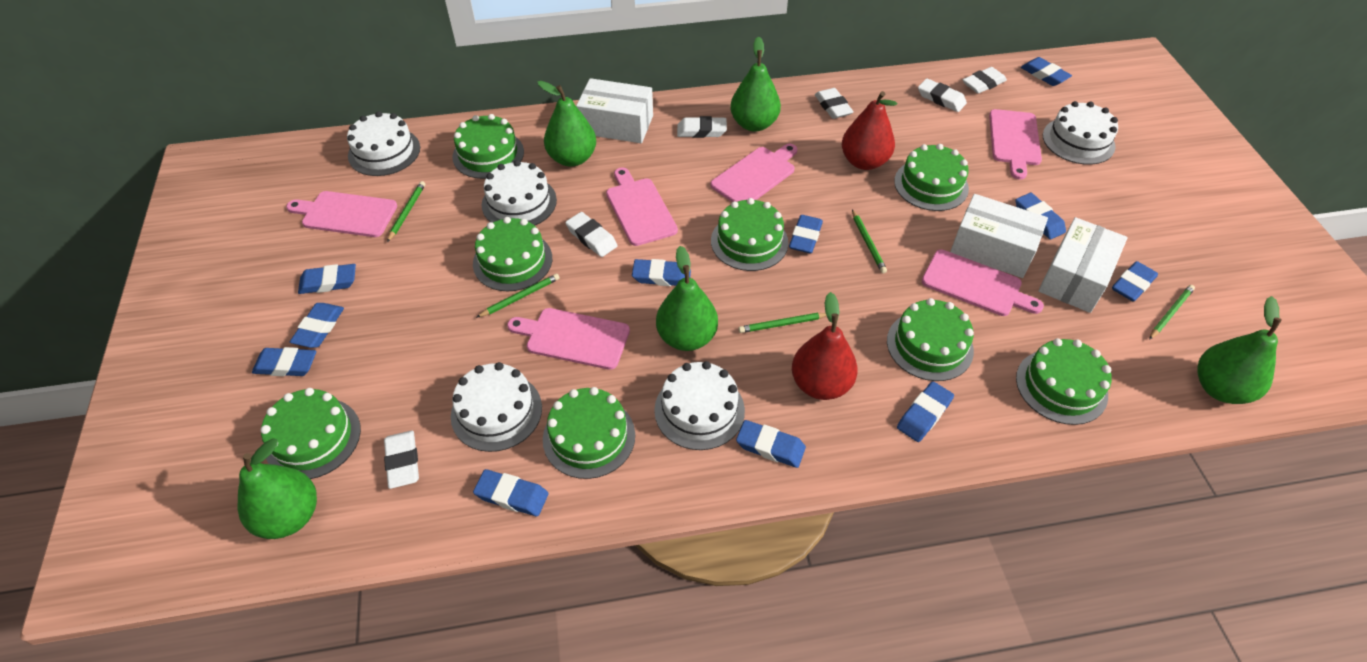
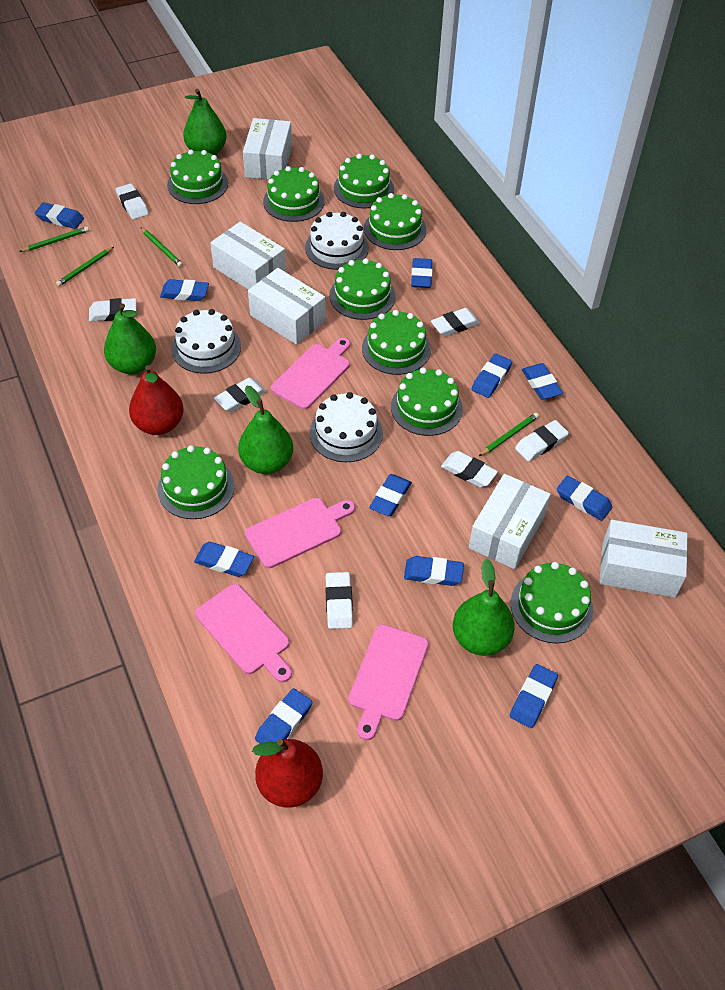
green cake: [260,388,361,479] [452,114,524,179] [473,217,552,291] [543,387,635,479] [711,198,788,271] [887,298,974,381] [894,144,969,211] [1016,338,1112,425] = 8 -> [157,445,235,519] [167,150,228,204] [263,166,324,222] [329,258,396,320] [334,154,394,209] [362,310,431,375] [364,193,426,250] [391,368,463,436] [511,562,593,643] = 9
green pear: [237,438,317,539] [538,81,596,167] [656,246,718,351] [730,36,781,132] [1197,296,1282,404] = 5 -> [104,303,156,374] [183,89,227,155] [238,385,293,474] [453,559,515,656] = 4
green pencil: [387,181,425,242] [476,274,560,318] [738,313,827,333] [852,210,887,274] [1149,285,1195,340] = 5 -> [19,226,89,252] [56,247,114,286] [140,227,183,267] [479,413,539,456] = 4
pink cutting board: [286,191,397,237] [507,308,630,370] [606,167,678,246] [710,144,797,202] [922,249,1044,316] [989,109,1042,179] = 6 -> [195,584,292,682] [245,498,355,568] [271,338,350,410] [348,624,429,740] = 4
white box: [576,78,653,143] [950,194,1048,278] [1038,217,1128,313] = 3 -> [210,222,286,290] [243,118,292,179] [248,268,326,345] [469,474,551,569] [599,520,688,598] = 5
white cake: [347,111,420,176] [451,362,542,452] [482,160,557,226] [654,361,745,450] [1043,101,1118,165] = 5 -> [171,309,241,373] [305,212,369,270] [309,392,383,462] = 3
white eraser: [384,431,419,489] [565,212,618,257] [677,116,727,138] [815,88,853,119] [918,78,967,112] [963,67,1007,94] = 6 -> [89,298,136,322] [116,183,149,220] [214,378,267,412] [326,572,353,629] [431,308,480,336] [441,451,498,487] [515,420,569,461] = 7

